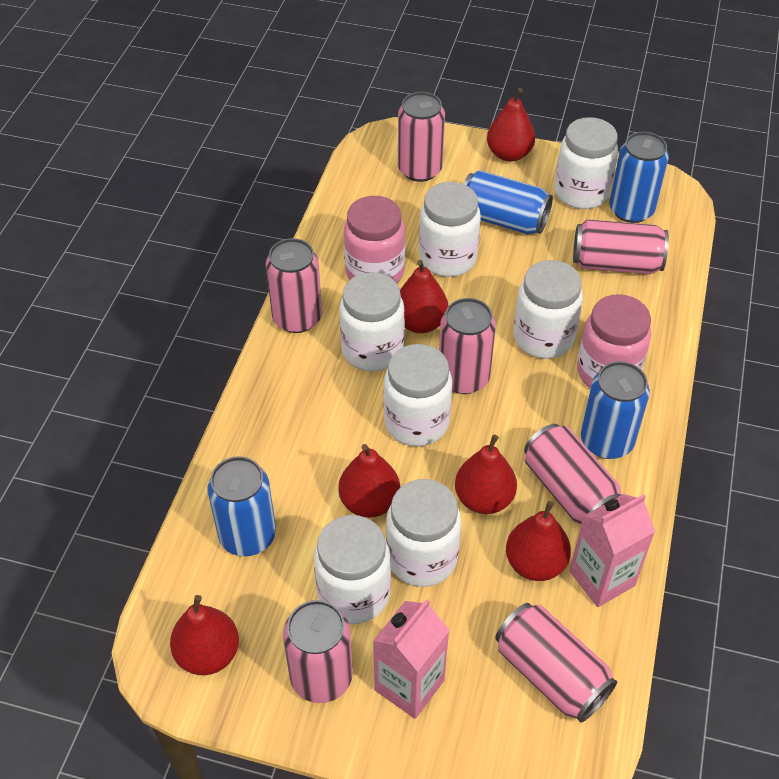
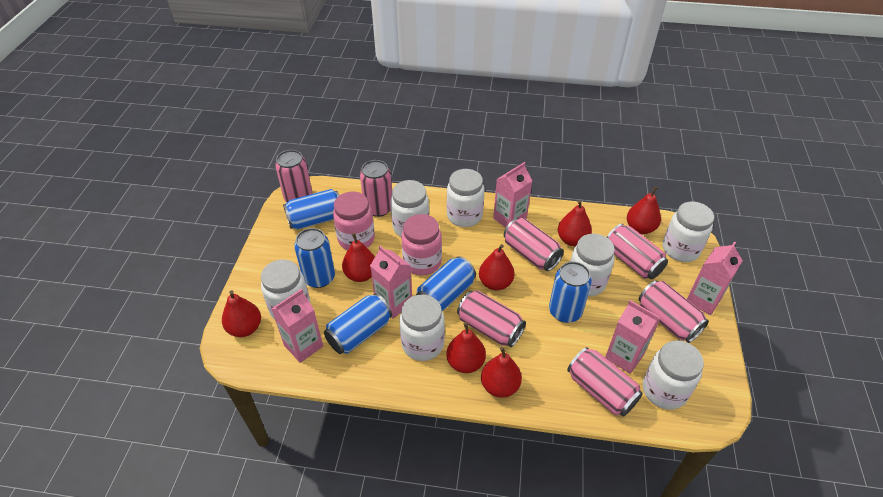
blue can: [207,456,276,556] [463,170,553,234] [581,361,650,459] [609,132,669,223] = 4 -> [283,189,340,230] [294,228,335,288] [324,293,392,354] [416,256,476,312] [549,262,592,323] = 5
pink carton: [373,599,450,719] [569,494,655,607] = 2 -> [271,289,323,363] [370,246,412,319] [493,162,532,228] [605,300,661,374] [687,242,743,315] = 5
red pear: [170,595,239,675] [338,444,400,518] [400,260,448,333] [455,435,517,514] [487,88,535,162] [506,501,571,581] = 6 -> [222,290,261,337] [342,233,375,282] [446,322,486,373] [479,244,515,290] [481,347,522,398] [558,200,592,246] [627,186,661,234] = 7

